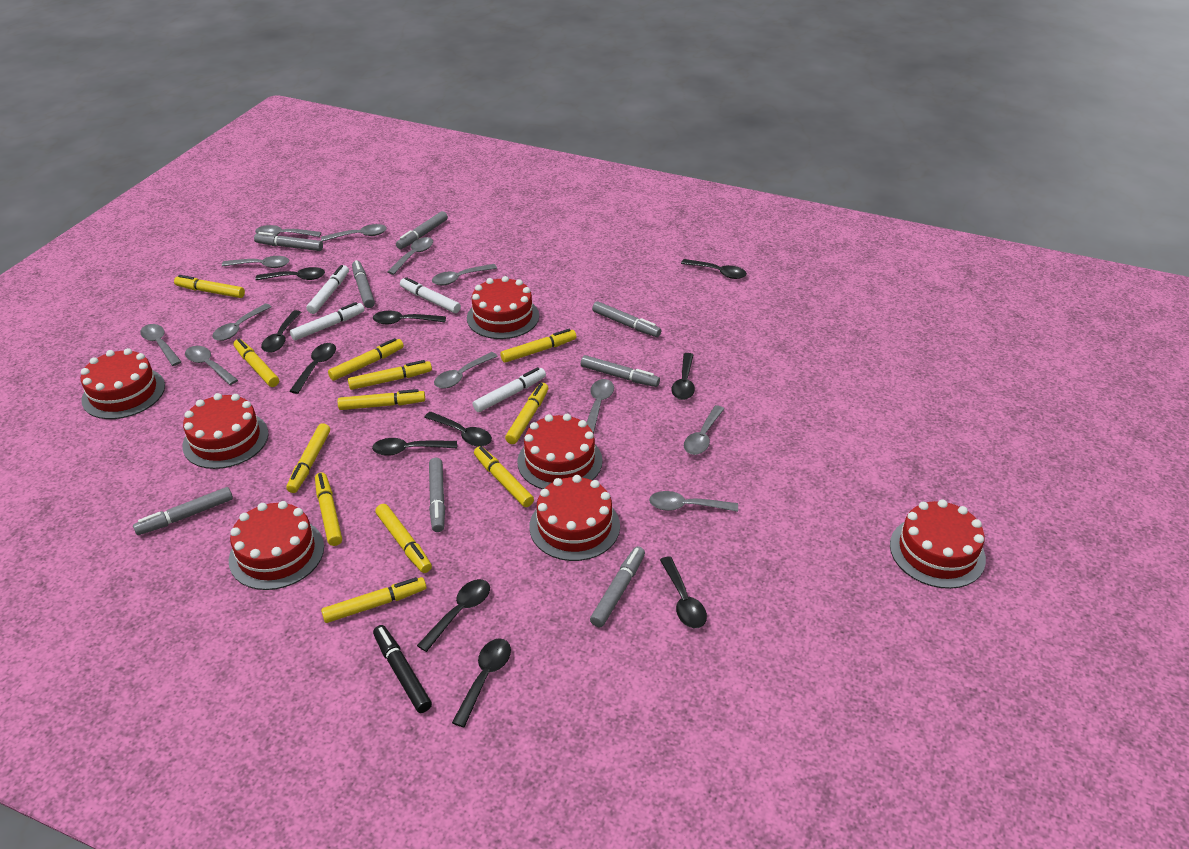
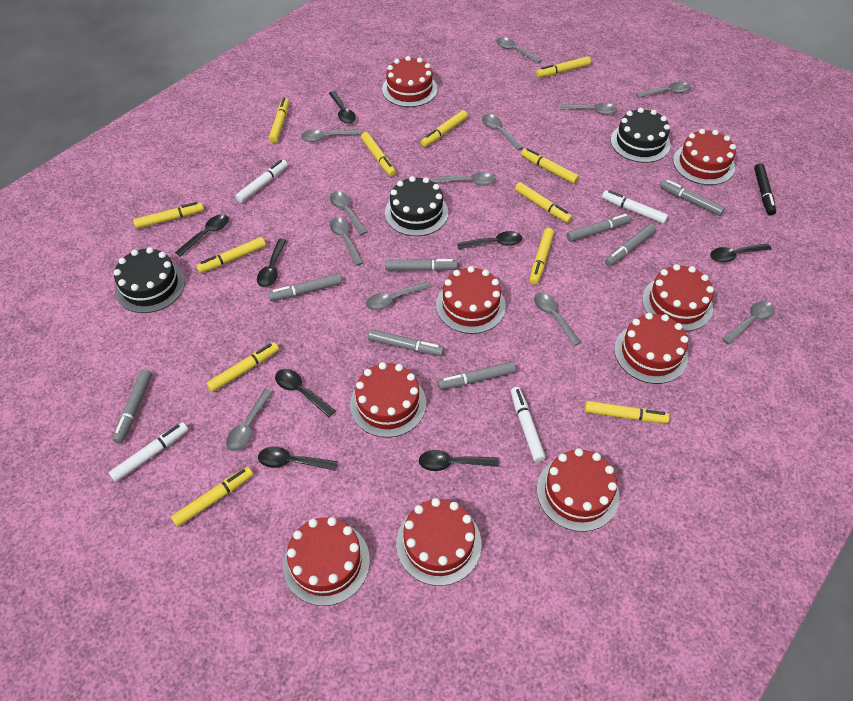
black cake: none = 0 -> [114,247,185,313] [385,176,448,236] [611,108,671,163] = 3
black spoon: [256,267,325,280] [261,310,301,353] [290,343,336,394] [372,438,457,456] [373,311,446,324] [417,579,490,652] [424,411,492,447] [452,638,511,727] [660,556,707,628] [672,353,695,400] [681,259,747,279] = 11 -> [175,214,229,257] [257,239,287,287] [258,447,338,471] [275,369,336,417] [329,91,356,124] [419,450,499,471] [457,231,522,249] [710,243,771,263] = 8
red cake: [81,348,165,419] [182,393,269,469] [229,501,324,590] [467,276,539,339] [517,414,602,489] [529,475,620,561] [890,499,986,589] = 7 -> [283,517,370,606] [350,362,426,438] [382,56,438,107] [396,498,482,586] [436,266,506,334] [537,448,620,532] [614,313,688,384] [642,264,714,331] [673,129,736,185] = 9

